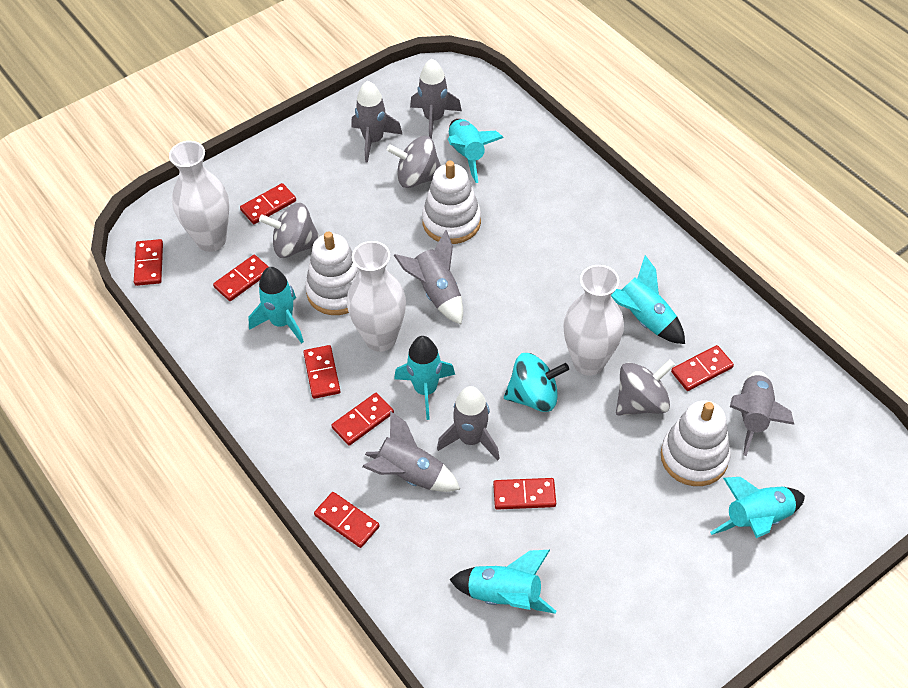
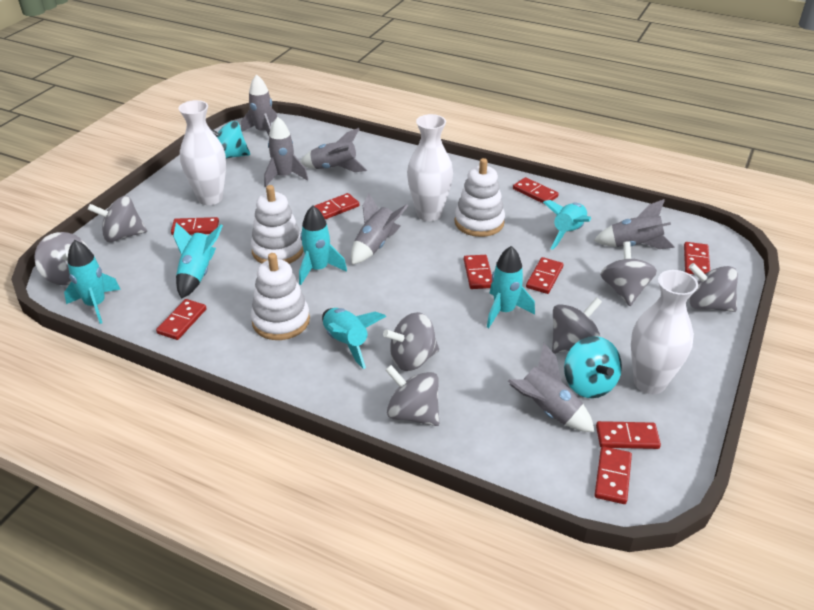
grey spinning top: [259,203,320,258] [387,136,441,188] [616,359,675,416] = 3 -> [34,232,89,285] [88,196,147,242] [383,312,439,371] [385,365,439,426] [552,297,602,354] [600,241,657,306] [688,263,738,312] = 7
red domino: [134,239,163,286] [213,255,269,301] [240,183,296,224] [303,345,341,399] [314,492,380,548] [331,393,394,446] [493,478,556,510] [671,345,734,391] = 8 -> [156,299,207,340] [171,217,219,235] [315,193,359,219] [464,255,492,289] [513,177,559,204] [526,257,563,294] [595,446,632,504] [596,421,661,449] [684,242,710,275] = 9
turquoise spinning top: [504,353,569,412] = 1 -> [210,121,250,159] [564,336,622,398] = 2

